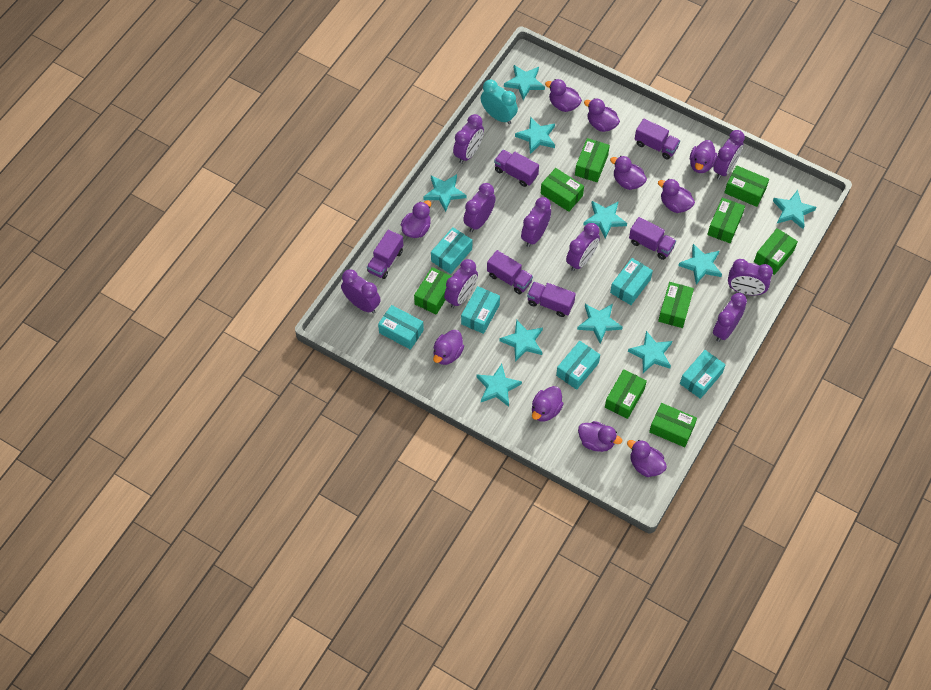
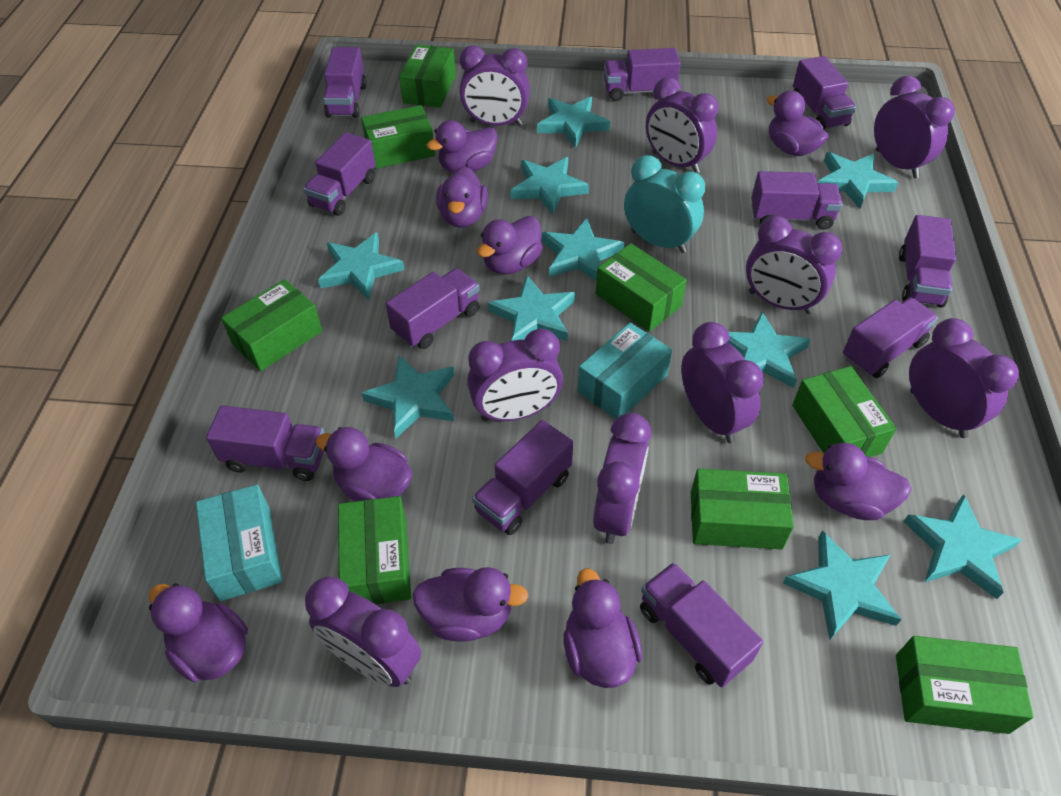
green box: [414,267,452,315] [541,168,584,212] [575,138,610,182] [605,369,647,419] [649,403,697,447] [658,282,694,328] [707,198,745,243] [724,165,769,207] [754,228,798,275] = 9 -> [221,279,322,371] [338,496,411,605] [361,105,435,169] [399,44,456,108] [595,243,687,332] [691,468,794,549] [792,366,897,457] [896,636,1034,734] = 8
purple duck: [401,200,431,238] [433,330,464,365] [532,386,564,421] [545,79,582,112] [578,421,622,452] [584,98,620,132] [610,156,647,190] [627,440,667,477] [658,179,695,213] [690,140,718,173] = 10 -> [149,583,248,682] [316,427,412,502] [413,567,528,641] [426,120,498,173] [436,166,488,228] [477,216,543,275] [563,568,642,688] [767,90,829,156] [805,443,911,520] = 9
purple truck: [367,230,403,279] [487,250,533,294] [494,150,539,187] [527,282,576,317] [629,217,676,260] [635,119,680,159] = 6 -> [206,405,325,481] [303,132,376,216] [323,47,367,118] [386,268,480,349] [472,420,573,535] [604,48,681,101] [640,562,763,687] [752,171,843,230] [793,56,856,130] [843,297,938,378] [899,215,956,308] = 11
turquoise box: [378,305,424,350] [431,227,472,274] [461,286,500,334] [556,341,600,390] [610,258,653,305] [680,350,726,399] = 6 -> [196,484,283,601] [577,322,672,419] = 2

